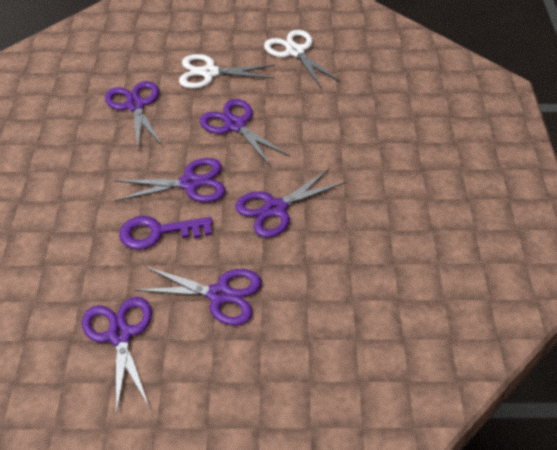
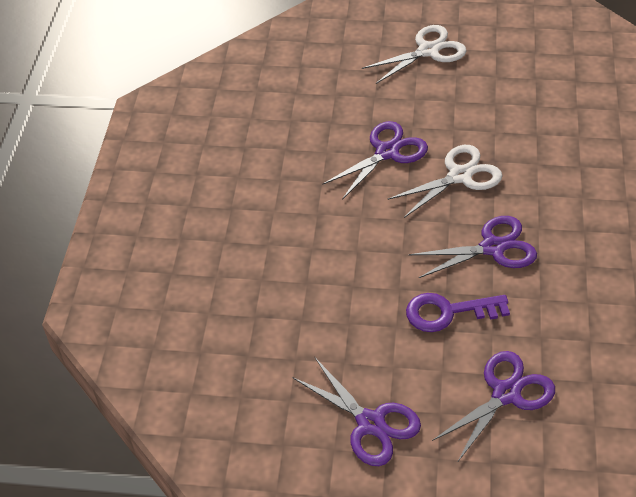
purple scissors: [82,297,152,415] [105,81,163,149] [114,158,226,202] [135,266,262,326] [200,99,290,167] [235,169,345,238] = 6 -> [292,358,421,466] [322,121,428,200] [409,216,537,278] [432,351,555,463] = 4

